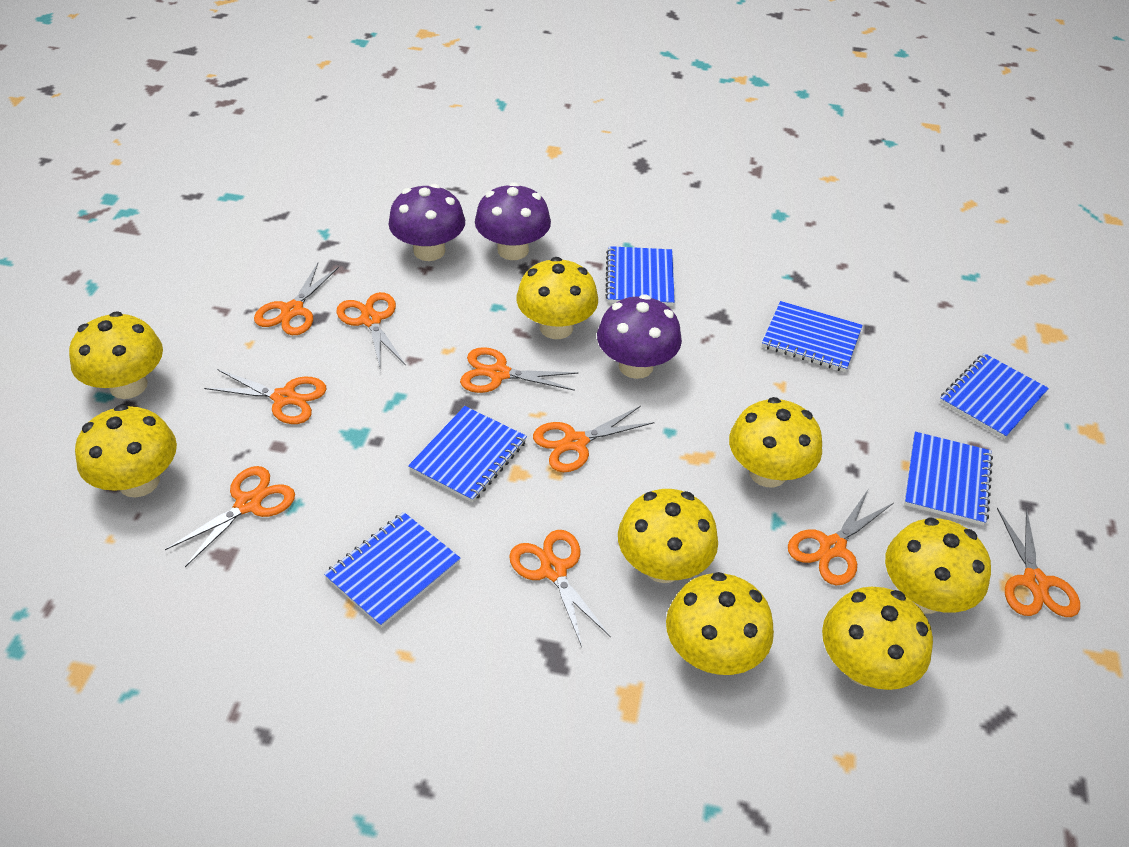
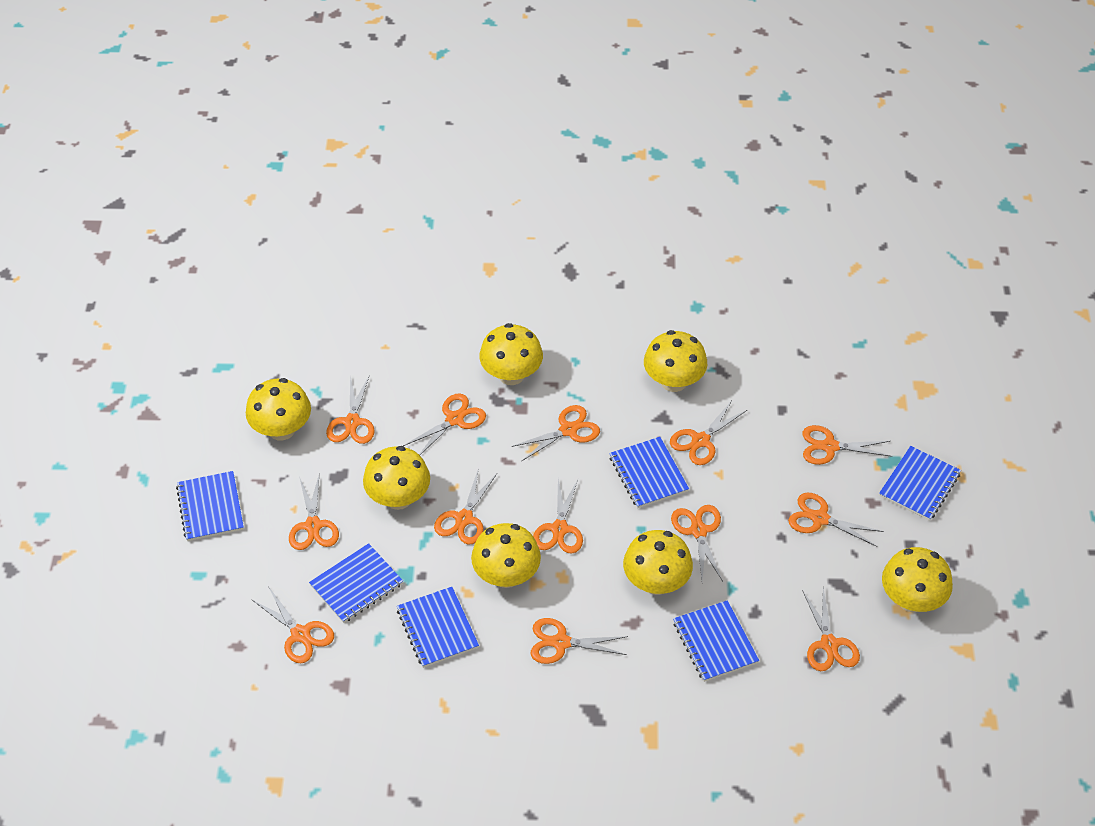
orange scissors: [165,466,295,567] [204,369,326,424] [254,263,339,335] [336,292,406,371] [460,347,579,393] [509,530,611,647] [533,406,655,472] [788,490,894,585] [997,508,1080,617] = 9 -> [251,586,334,663] [289,476,339,550] [326,375,375,444] [403,393,486,455] [434,468,497,545] [511,405,600,461] [531,618,628,664] [533,479,583,553] [670,400,747,465] [671,505,723,581] [788,493,884,547] [802,425,892,465] [802,587,860,671] = 13
purple mushroom: [388,184,465,261] [475,182,551,260] [597,294,682,379] = 3 -> none = 0
yellow mushroom: [69,311,163,399] [75,404,177,498] [516,257,598,339] [618,489,718,583] [666,572,774,675] [729,397,822,488] [822,587,933,690] [885,517,991,614] = 8 -> [246,378,311,440] [363,446,430,510] [471,523,541,588] [479,323,543,385] [623,530,693,595] [644,330,707,392] [882,547,953,613] = 7

